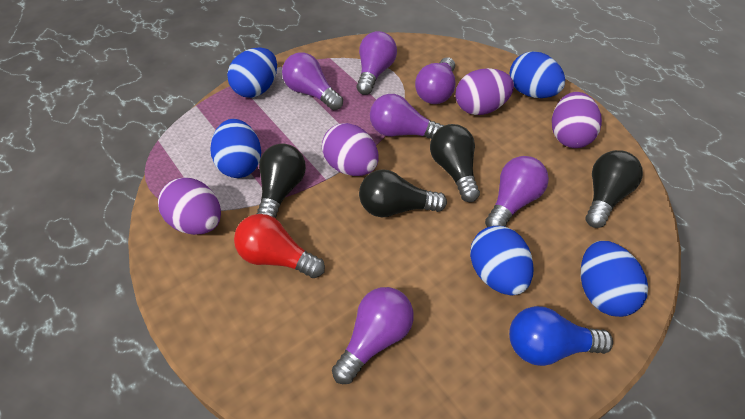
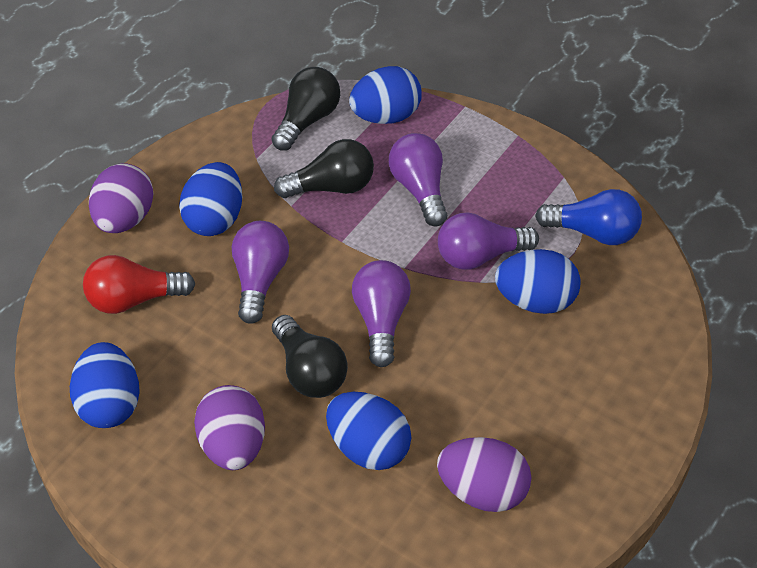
black light bulb: [257,144,306,218] [359,169,447,217] [430,124,480,202] [586,150,643,228] = 4 -> [272,67,340,150] [272,315,348,398] [274,139,374,198] = 3
purple egg: [158,178,221,235] [322,123,379,176] [456,68,514,115] [552,92,602,148] = 4 -> [89,163,153,233] [194,385,265,470] [437,437,532,512] = 3
purple light bulb: [282,53,343,110] [332,287,414,384] [357,31,397,95] [370,94,444,139] [415,57,456,104] [485,156,549,227] = 6 -> [232,221,289,324] [352,260,411,367] [389,133,447,226] [438,213,539,270] = 4

